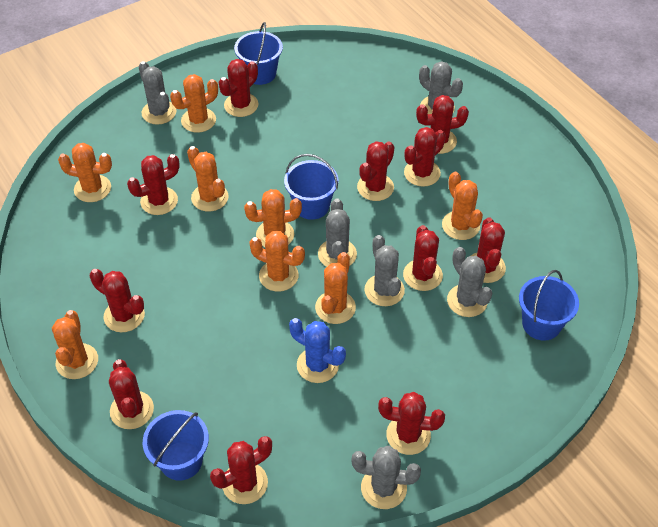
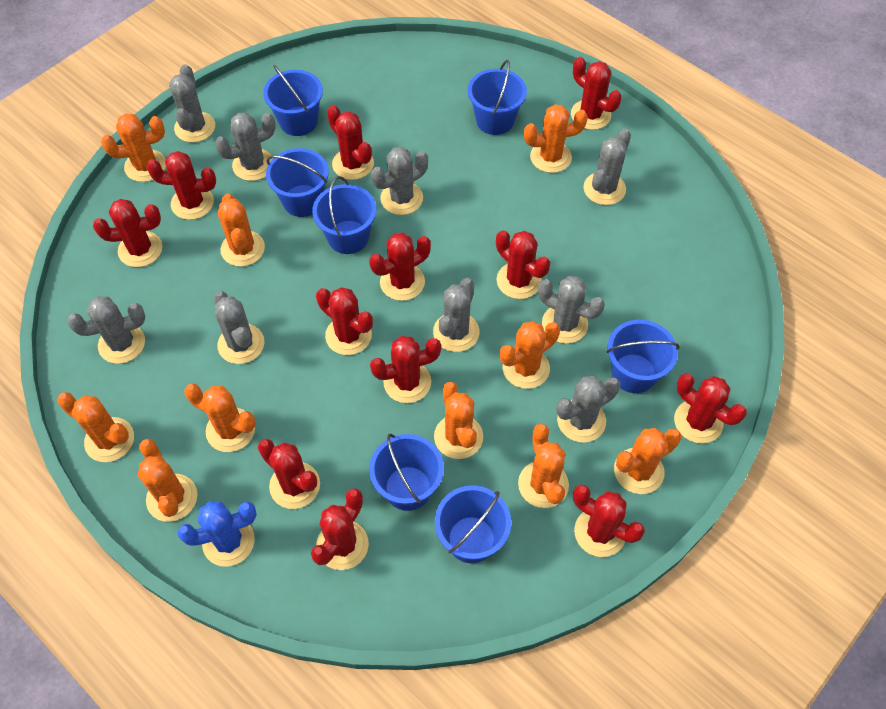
blue bucket: [143,410,209,481] [234,22,283,85] [284,154,338,220] [519,270,579,341] = 4 -> [263,65,323,136] [266,148,329,217] [312,176,376,254] [369,434,444,511] [435,485,511,563] [468,60,527,135] [606,320,680,393] = 7
grey cactus: [138,61,176,125] [318,198,357,267] [352,446,421,509] [365,235,405,306] [419,61,463,114] [447,247,492,317] = 6 -> [67,296,145,364] [169,64,215,143] [213,291,264,364] [215,113,276,181] [371,147,428,215] [433,278,479,352] [538,276,605,344] [556,376,620,443] [583,128,631,205] = 9
orange cactus: [52,310,98,379] [58,143,112,202] [170,74,218,133] [187,146,229,211] [244,189,302,247] [249,231,305,292] [315,252,356,324] [442,172,483,240] = 8 -> [57,392,134,462] [101,114,166,182] [138,439,197,522] [184,384,256,452] [218,193,265,267] [434,382,483,459] [500,321,560,389] [518,424,569,508] [524,104,588,173] [614,428,682,494] = 10
red cactus: [90,269,145,333] [109,359,154,429] [127,154,180,215] [210,436,272,504] [219,59,258,117] [357,141,394,201] [378,392,445,455] [403,225,443,291] [404,127,446,187] [416,95,469,154] [471,218,506,283] = 11 -> [93,199,162,267] [146,151,216,220] [258,439,320,509] [311,488,369,570] [316,287,373,355] [327,105,374,180] [369,233,431,301] [370,336,441,403] [496,230,550,299] [571,57,622,130] [573,484,645,557] [674,373,747,443] = 12

